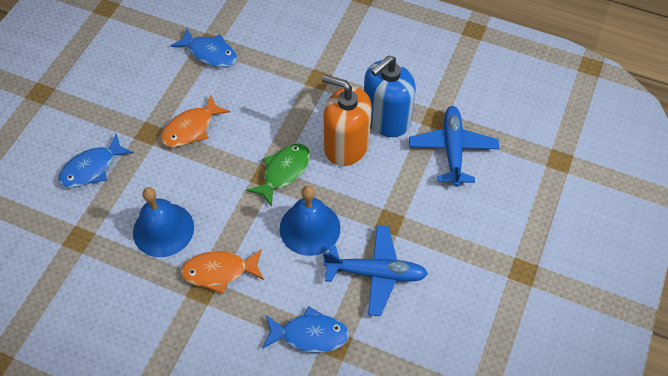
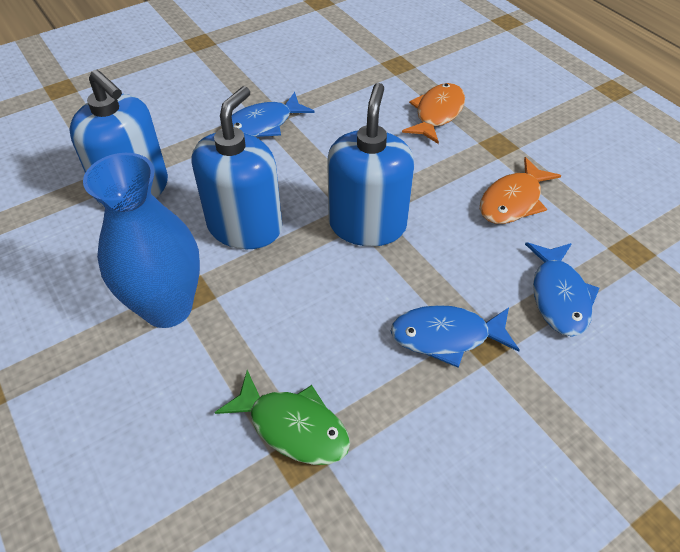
blue bell: [133,187,194,257] [280,186,340,256] = 2 -> none = 0
blue plane: [323,225,428,316] [409,106,499,187] = 2 -> none = 0
blue soap dispenser: [364,56,416,137] = 1 -> [69,70,168,208] [192,86,282,249] [327,83,414,247] = 3
blue vase: none = 0 -> [83,153,200,328] = 1
orange soap dispenser: [322,75,372,166] = 1 -> none = 0

